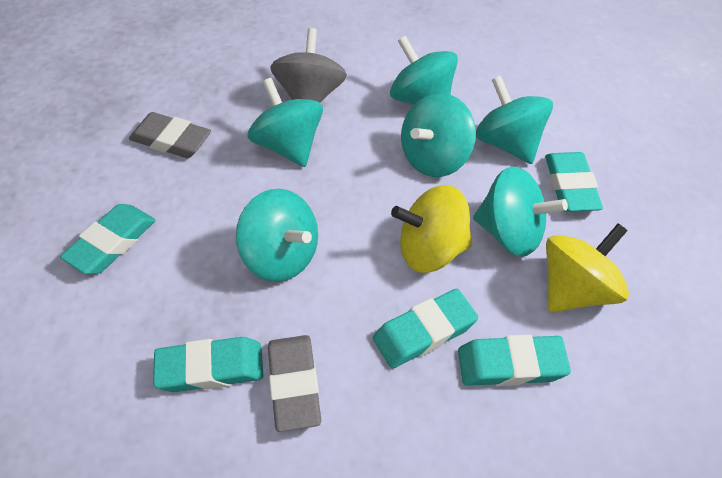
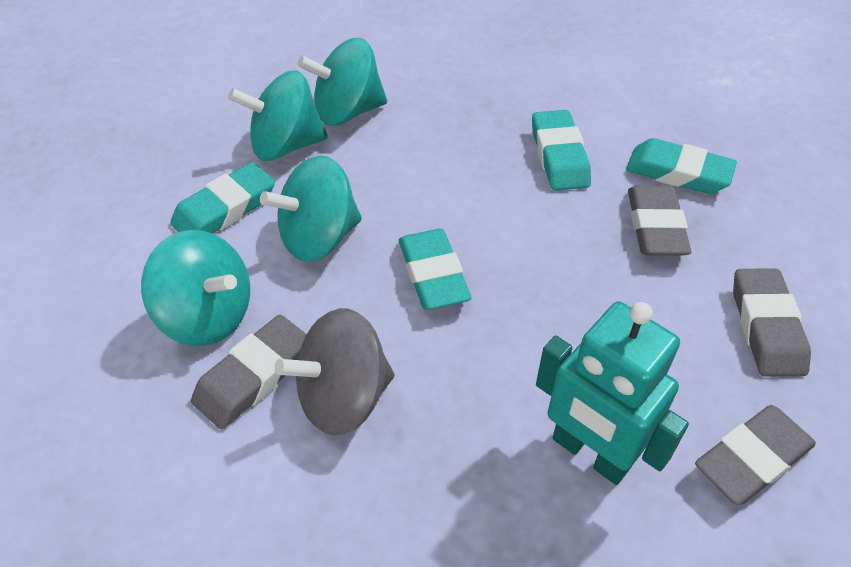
grey eraser: [129,112,211,158] [268,335,321,432] = 2 -> [191,315,307,429] [628,186,691,256] [695,405,816,505] [733,268,811,377] = 4
turquoise eraser: [60,204,156,274] [153,337,264,392] [373,289,478,369] [458,335,571,386] [545,152,603,212] = 5 -> [170,162,275,234] [399,229,471,310] [532,110,591,191] [626,138,737,194] = 4
turquoise robot: none = 0 -> [536,301,689,485] = 1
turquoise spinning top: [236,189,318,282] [247,78,323,167] [390,36,458,105] [401,93,476,177] [473,166,568,257] [476,76,553,164] = 6 -> [141,230,250,346] [228,70,328,161] [260,156,362,262] [297,38,387,126] = 4
yellow spinning top: [391,185,472,273] [546,223,629,313] = 2 -> none = 0

